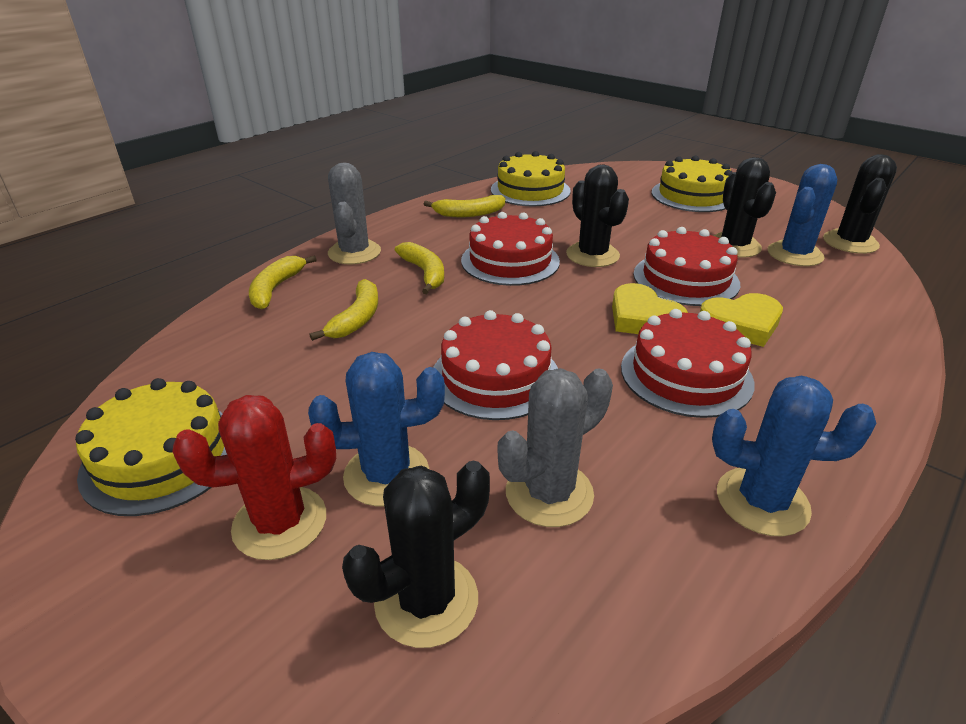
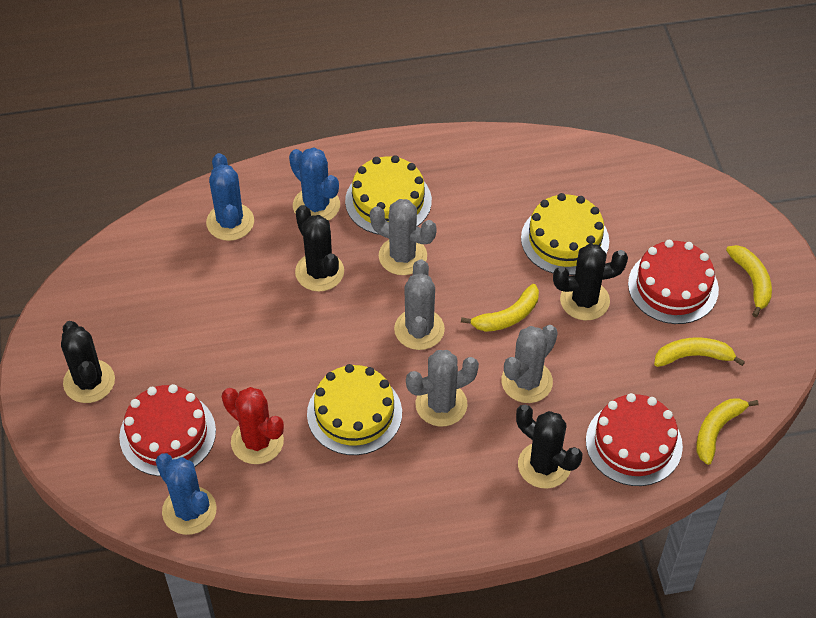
grey cactus: [328,162,381,265] [498,368,613,527] = 2 -> [370,199,437,275] [394,259,445,350] [406,350,479,426] [501,325,558,403] = 4
red cake: [433,310,558,420] [461,212,560,286] [621,309,755,418] [633,227,740,306] = 4 -> [119,384,216,476] [586,393,683,486] [628,240,719,324] = 3
yellow heart: [612,283,688,334] [700,293,783,347] = 2 -> none = 0

